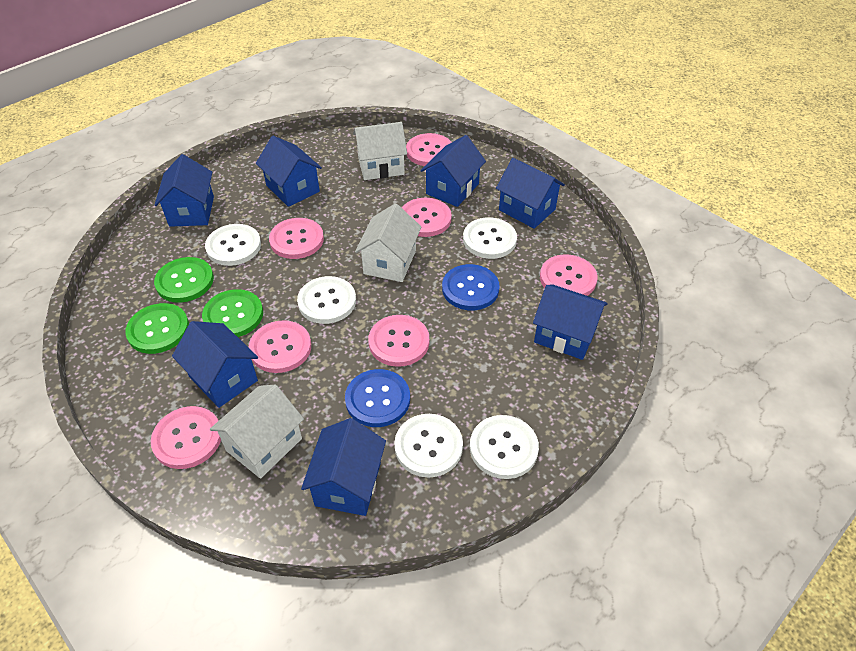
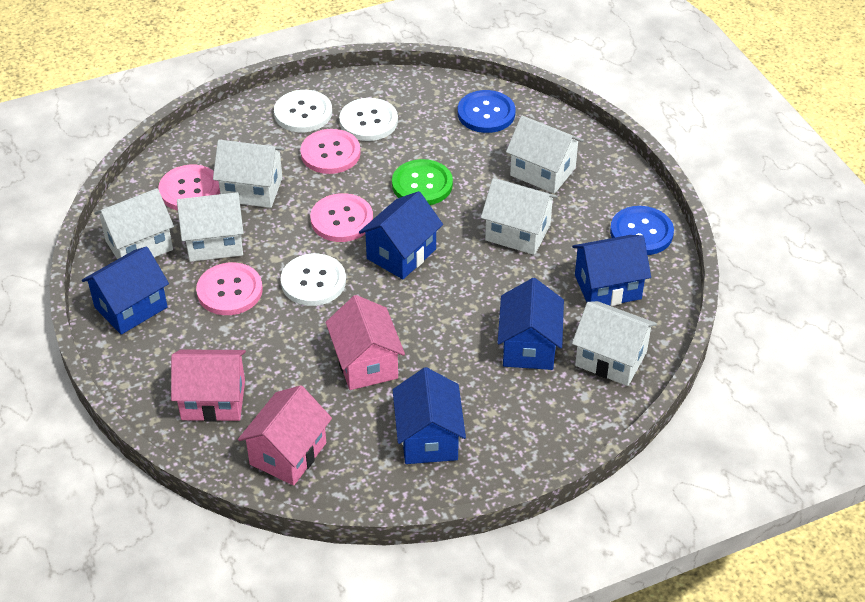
blue house: [155,154,214,227] [172,321,258,408] [256,136,322,207] [301,418,386,516] [420,135,486,207] [496,158,565,229] [533,285,608,360] = 7 -> [82,246,169,335] [359,191,443,279] [393,367,466,464] [497,278,564,370] [572,235,651,306] = 5
green button: [125,303,189,354] [154,257,214,303] [202,289,263,337] = 3 -> [392,159,453,205] = 1
pink button: [151,406,221,469] [249,320,311,373] [269,218,324,259] [368,315,429,367] [402,198,452,237] [406,133,452,166] [540,254,598,296] = 7 -> [158,165,220,211] [196,263,263,315] [301,129,361,174] [310,193,373,242] = 4
pink house: none = 0 -> [171,349,246,422] [238,385,332,486] [326,295,405,390] = 3
white button: [205,224,261,266] [297,276,356,324] [394,414,463,478] [463,217,517,259] [470,415,539,479] = 5 -> [274,90,332,132] [281,254,346,306] [339,98,398,141] = 3
white house: [210,385,304,479] [353,122,407,180] [355,203,421,282] = 3 -> [94,188,174,259] [177,192,244,262] [213,140,284,208] [481,178,558,255] [506,116,584,194] [572,301,657,386] = 6

